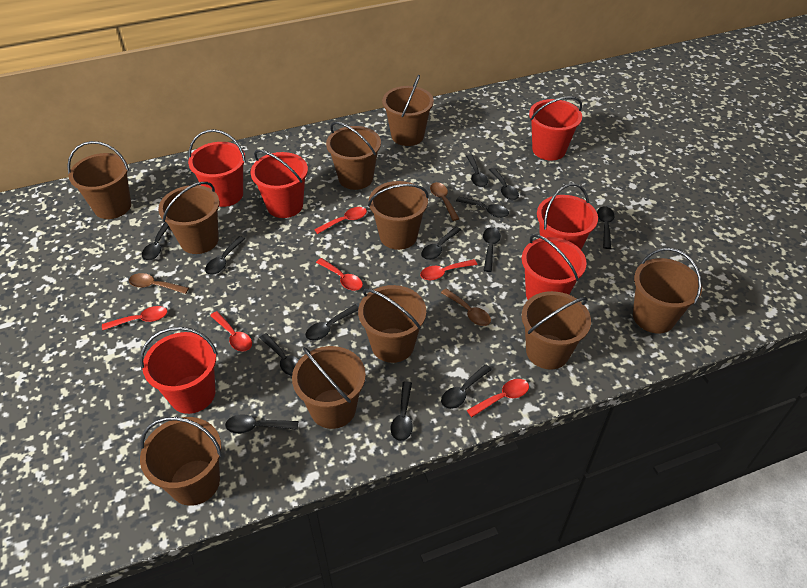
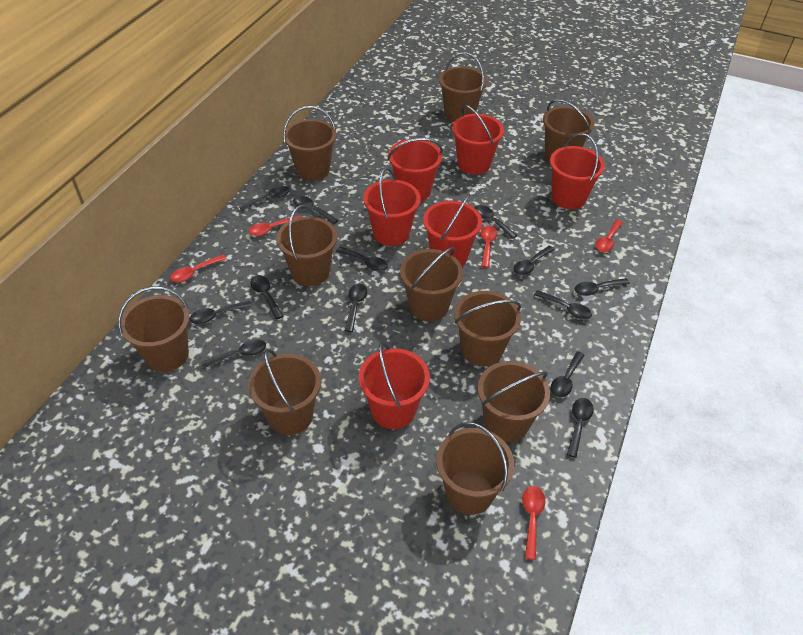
brown spoon: [129,273,189,294] [430,182,459,221] [441,288,491,326] = 3 -> none = 0
red spoon: [102,306,167,330] [210,311,252,352] [314,207,367,234] [316,258,363,291] [420,259,477,280] [467,379,529,417] = 6 -> [170,255,227,282] [248,216,301,236] [480,225,498,268] [522,486,545,560] [596,220,623,252] = 5

